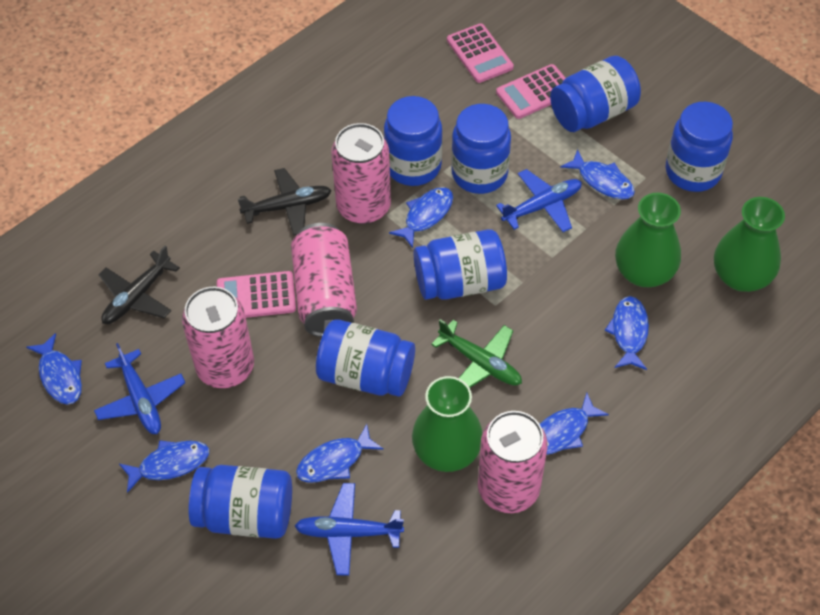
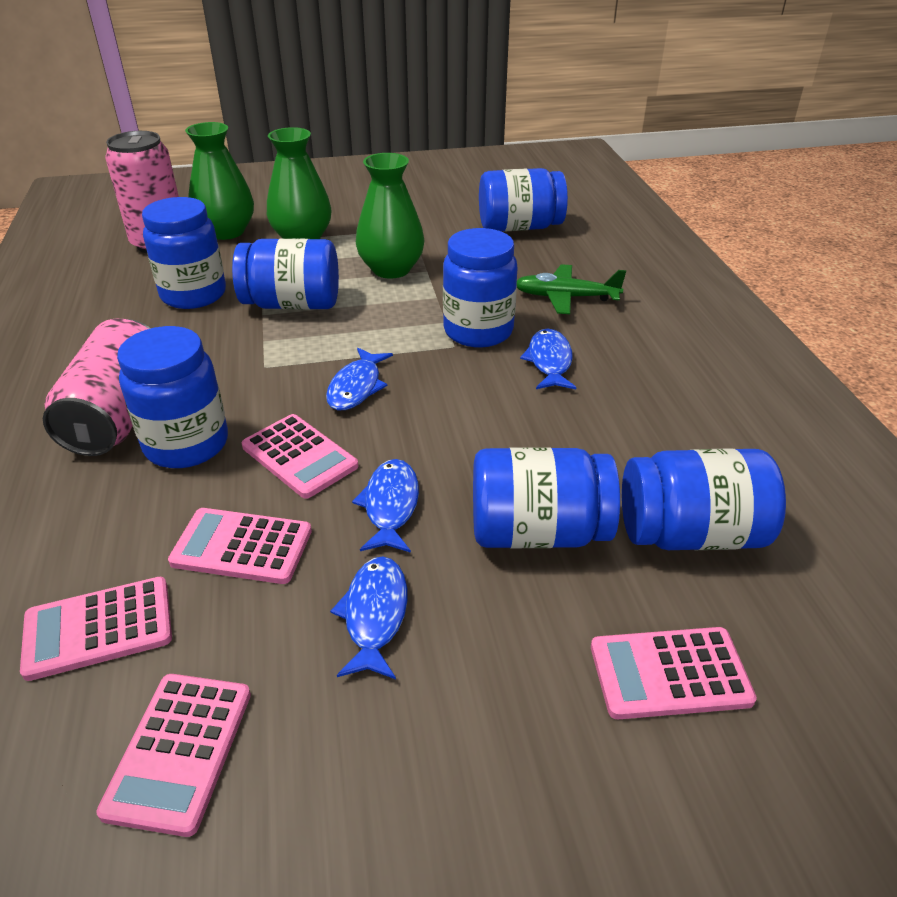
black plane: [98,246,180,324] [238,168,332,236] = 2 -> none = 0
blue fish: [26,333,82,405] [119,440,209,493] [296,424,384,483] [389,187,453,248] [540,393,609,455] [560,149,635,199] [605,296,649,370] = 7 -> [326,348,393,410] [330,556,407,679] [352,459,419,553] [520,328,577,389] = 4
blue plane: [94,343,185,434] [295,483,404,576] [496,169,582,232] = 3 -> none = 0
pink calculator: [217,271,296,318] [447,23,514,83] [496,64,566,119] = 3 -> [20,577,172,681] [96,674,251,837] [168,508,312,584] [242,414,358,499] [591,627,757,719] = 5
pink can: [182,287,254,388] [291,223,357,337] [331,123,391,224] [478,411,548,513] = 4 -> [43,319,151,456] [105,131,179,253] = 2

